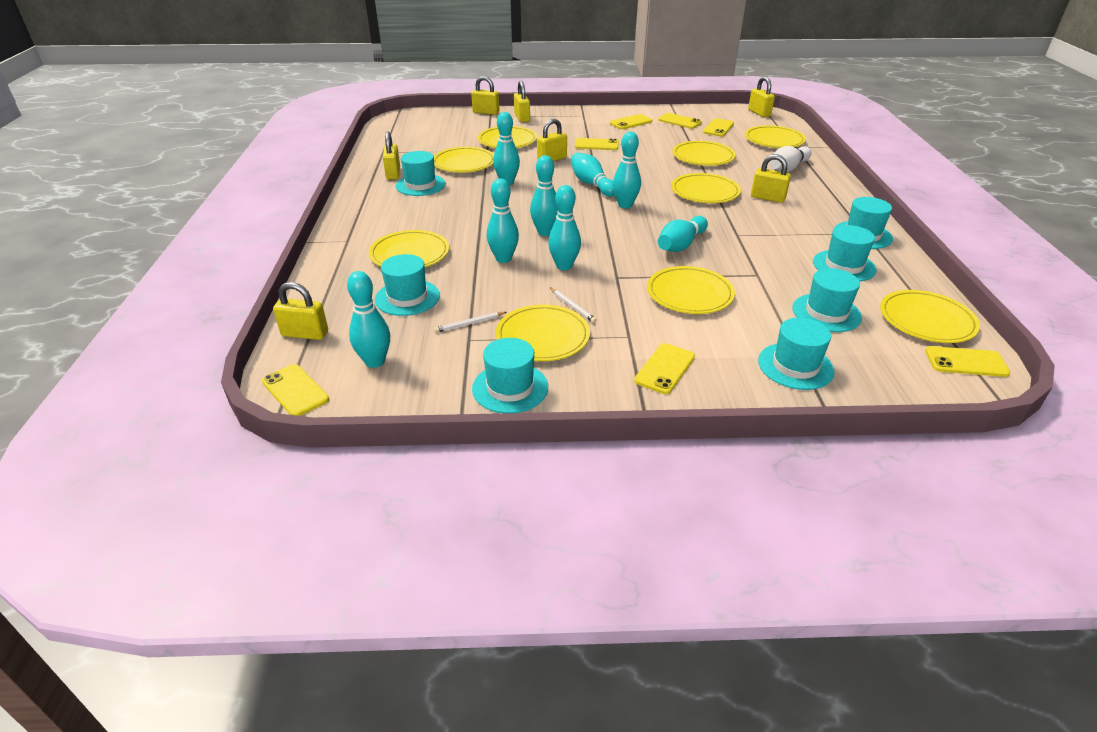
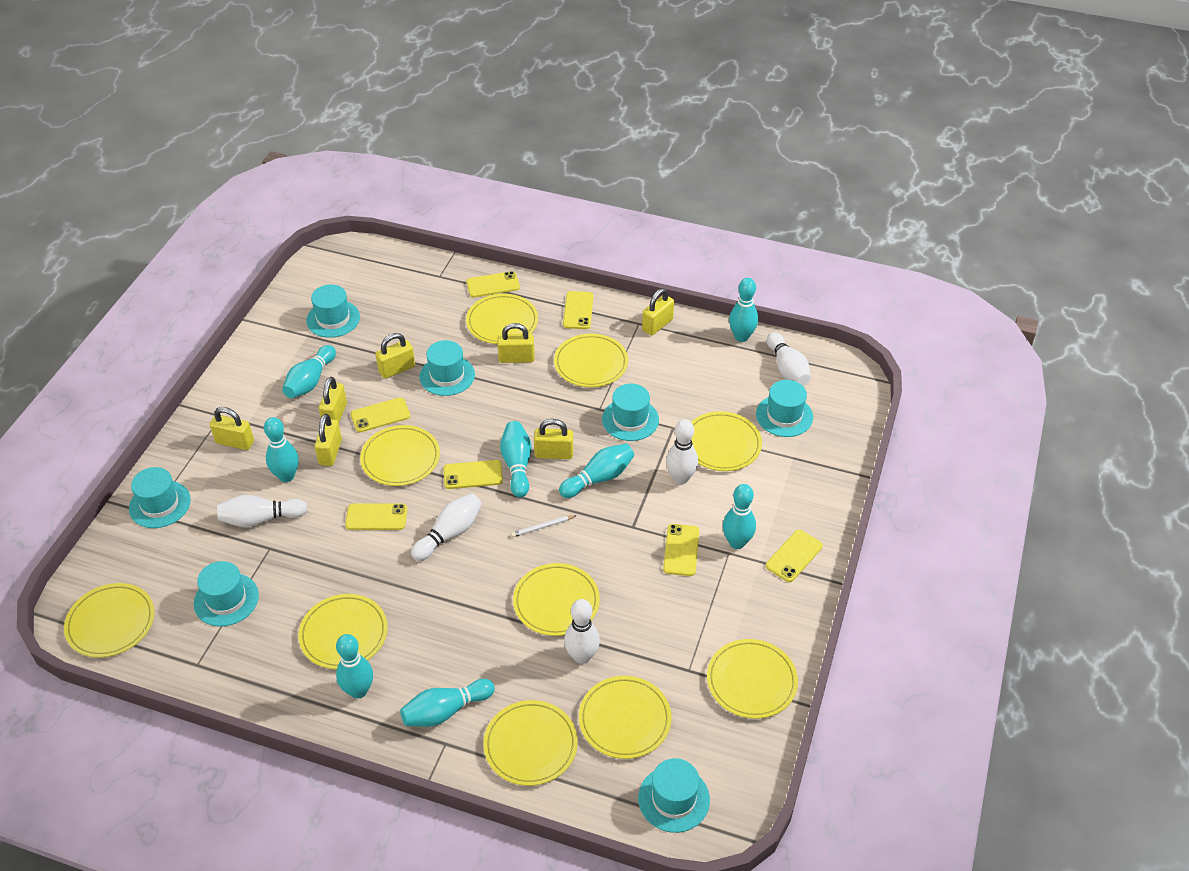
white bowling pin: [770,146,811,173] = 1 -> [217,495,308,527] [411,493,482,561] [564,599,600,664] [666,419,698,484] [767,332,811,386] = 5
white pencil: [434,312,507,333] [550,288,597,323] = 2 -> [511,515,577,537] = 1
yellow plate: [369,230,449,267] [434,147,494,173] [478,126,537,148] [496,305,590,361] [647,266,735,314] [671,173,741,203] [672,141,736,166] [745,125,806,148] [880,290,980,343] = 9 -> [64,583,155,658] [298,594,388,669] [360,425,440,486] [466,294,538,344] [483,700,578,786] [513,563,600,636] [554,334,628,387] [579,676,672,759] [691,411,762,471] [707,639,798,719] = 10

